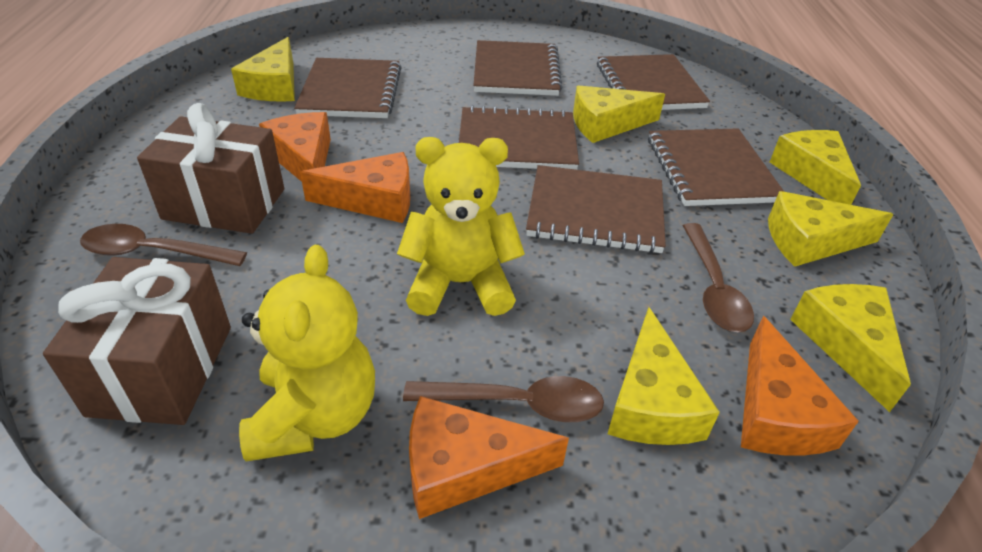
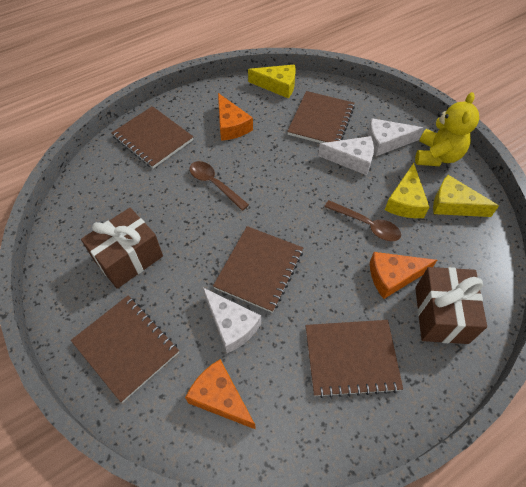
brown notebook: [294,58,402,118] [459,105,579,170] [473,40,563,96] [526,165,666,253] [597,54,710,110] [648,128,784,206] = 6 -> [71,296,179,403] [111,106,193,169] [213,226,303,313] [287,91,355,143] [305,320,403,398] = 5
brown spoon: [80,224,247,266] [403,376,604,422] [683,223,754,332] = 3 -> [189,161,249,211] [324,200,401,241] = 2
orange cheese: [259,112,331,182] [300,152,410,223] [409,396,569,519] [741,316,859,456] = 4 -> [185,359,256,430] [218,93,253,141] [370,252,437,299] = 3
white cheese: none = 0 -> [203,288,261,353] [318,136,374,175] [368,118,424,156] = 3
yellow cheese: [231,37,295,102] [573,85,665,143] [608,307,720,445] [768,191,894,267] [770,130,861,205] [790,284,911,412] = 6 -> [248,65,296,99] [385,163,429,218] [433,175,499,217] = 3
yellow teddy bear: [239,245,375,462] [397,137,525,316] = 2 -> [415,92,479,166] = 1

